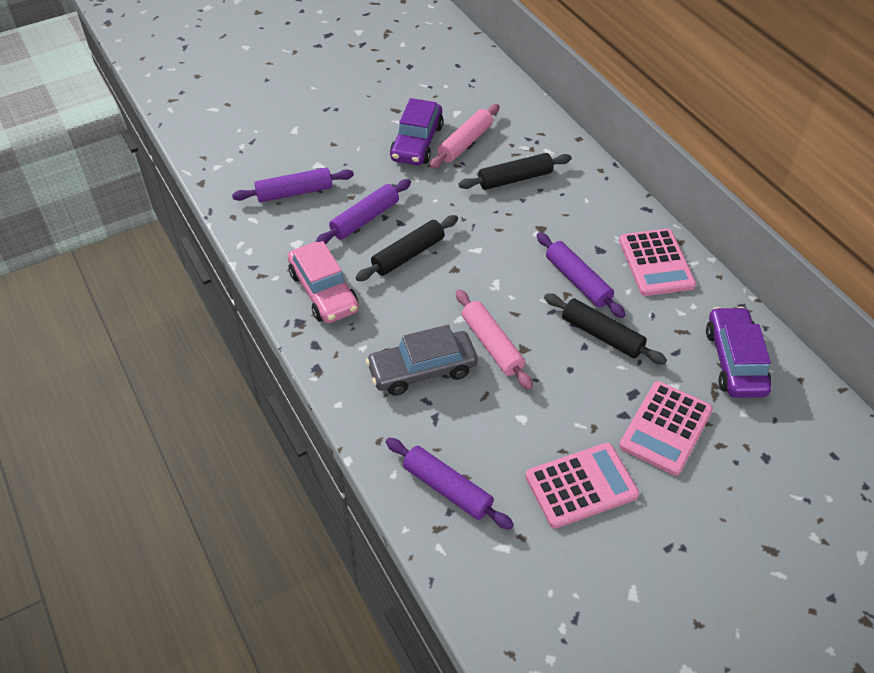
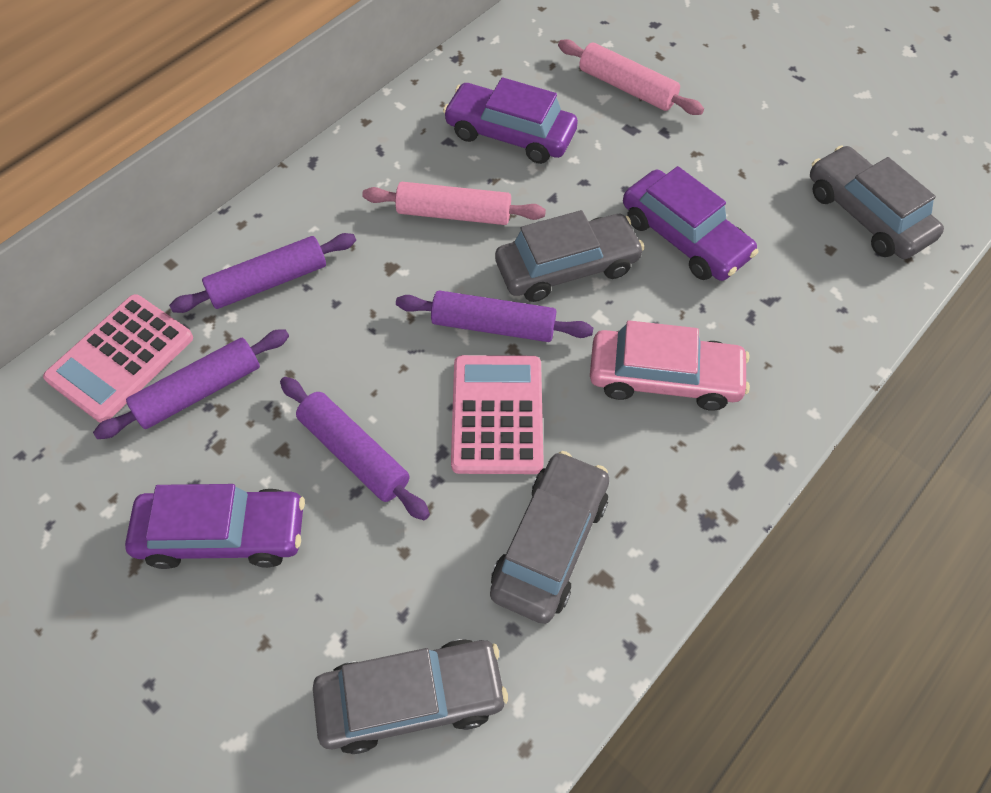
black rolling pin: [355,215,458,281] [459,153,572,190] [544,293,667,365] = 3 -> none = 0
grey car: [366,325,478,396] = 1 -> [313,639,508,754] [490,451,609,624] [495,210,645,302] [810,145,944,259] = 4
pink calculator: [525,443,639,528] [619,229,696,296] [619,381,713,476] = 3 -> [43,294,193,423] [451,355,544,474] = 2
purple car: [390,98,444,165] [706,307,771,398] = 2 -> [125,484,305,569] [443,77,578,164] [623,166,759,281] = 3

